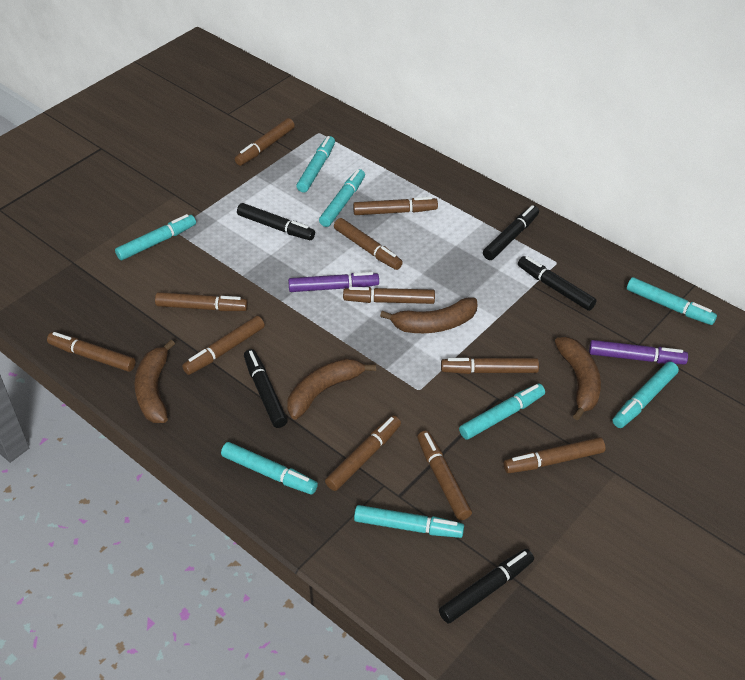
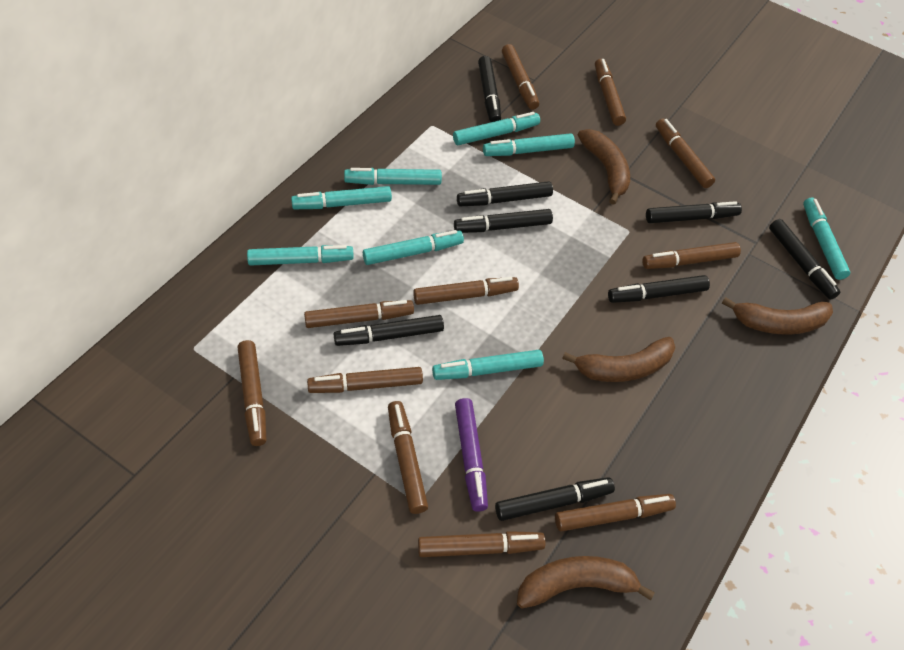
black marker: [237,203,315,240] [244,349,288,428] [439,549,534,623] [483,205,539,260] [518,256,597,311] = 5 -> [334,315,444,346] [454,209,553,233] [457,181,553,206] [478,56,501,122] [495,477,615,521] [608,275,710,303] [646,201,742,223] [769,219,840,300] = 8
purple marker: [288,272,379,292] [589,340,688,364] = 2 -> [455,398,488,512] = 1

